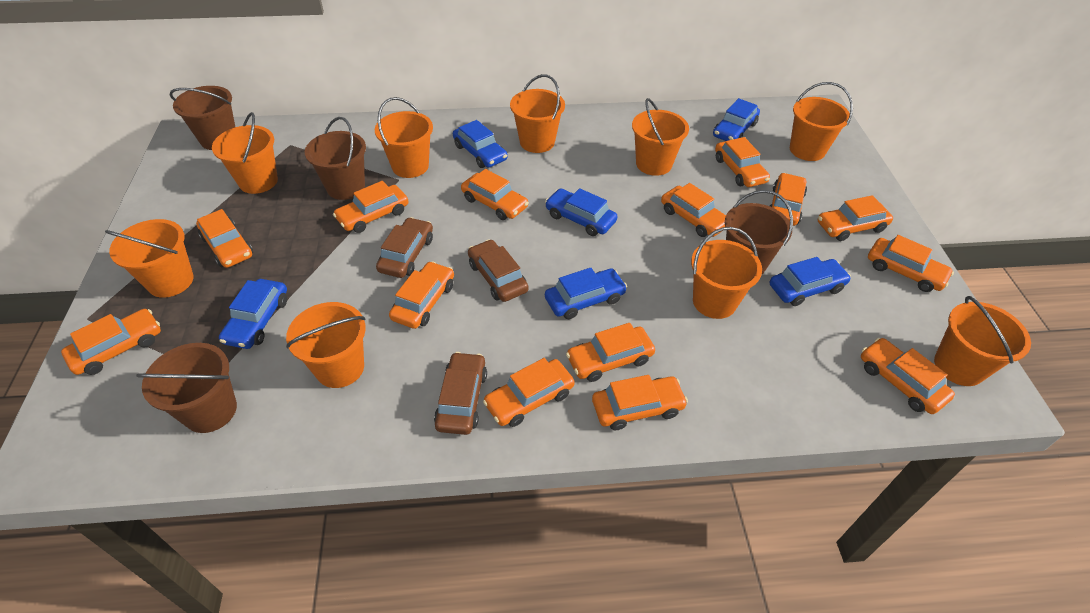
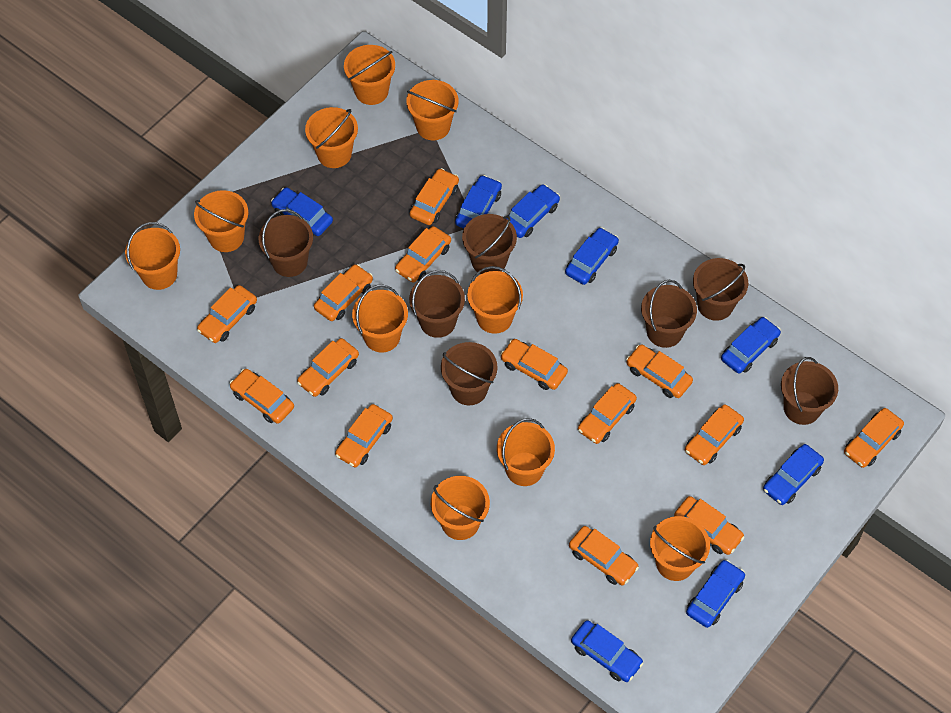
blue car: [219,279,287,349] [453,120,508,168] [545,188,617,236] [545,268,627,319] [713,98,760,141] [770,257,851,306] = 6 -> [271,187,333,236] [455,175,502,228] [506,184,560,238] [565,228,619,285] [571,620,643,682] [686,560,745,628] [721,317,781,374] [763,444,824,505] = 8
brown bucket: [136,343,237,433] [170,86,235,150] [305,117,366,200] [725,190,793,274] = 4 -> [259,209,313,277] [409,270,465,338] [441,342,498,405] [462,214,517,274] [641,280,697,348] [693,258,748,321] [781,357,838,425] = 7
brown car: [376,217,433,278] [434,352,487,435] [468,239,529,302] = 3 -> none = 0
orange bucket: [105,219,194,298] [212,112,278,194] [286,302,366,388] [375,97,433,178] [510,74,565,153] [632,98,689,176] [691,227,762,319] [790,82,853,161] [934,296,1031,386] = 9 -> [125,222,180,290] [194,190,248,252] [305,107,358,168] [344,45,395,105] [352,285,408,352] [406,80,459,140] [431,476,490,540] [467,266,523,334] [497,418,555,486] [650,516,710,581] = 10

